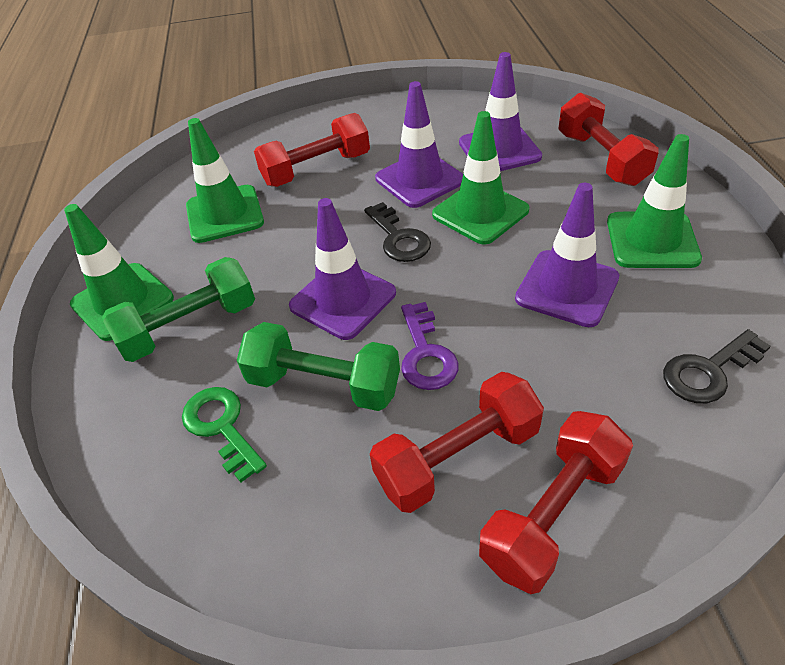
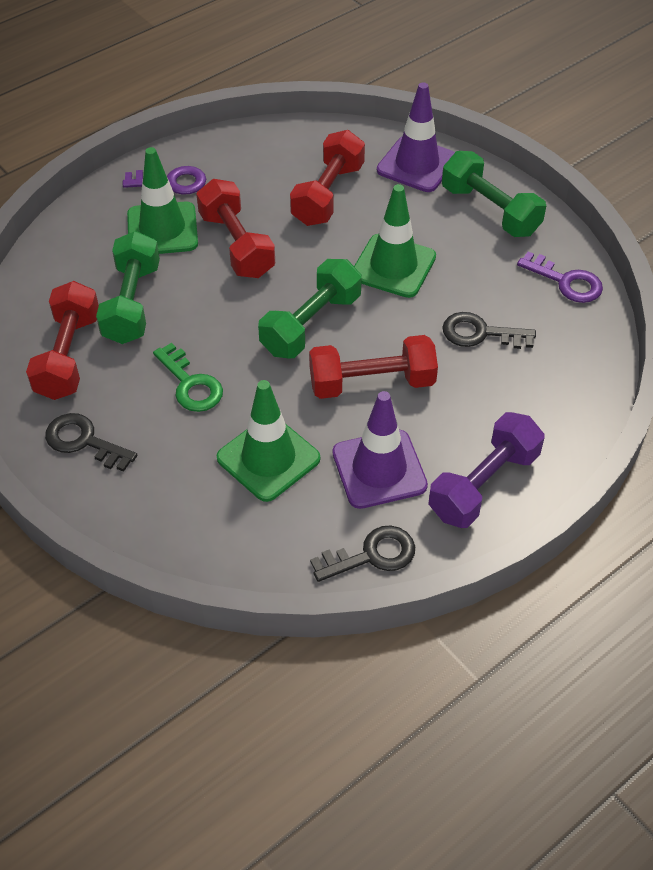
black key: [364,202,431,262] [663,329,771,403] = 2 -> [45,413,137,472] [310,526,415,582] [442,312,536,349] = 3
green dumbbell: [102,257,255,362] [237,322,400,411] = 2 -> [96,231,160,344] [258,259,362,358] [442,151,546,237] = 3
green traffic cone: [64,204,174,341] [186,118,264,243] [432,111,529,245] [607,134,702,268] = 4 -> [127,147,198,254] [217,380,320,502] [354,184,436,298] = 3
purple dumbbell: none = 0 -> [428,412,545,528] = 1
purple key: [401,302,459,390] = 1 -> [123,166,206,195] [517,251,603,303] = 2
purple traffic cone: [289,198,396,340] [375,81,463,208] [459,52,542,171] [515,183,619,327] = 4 -> [333,391,428,509] [377,82,455,192] = 2

